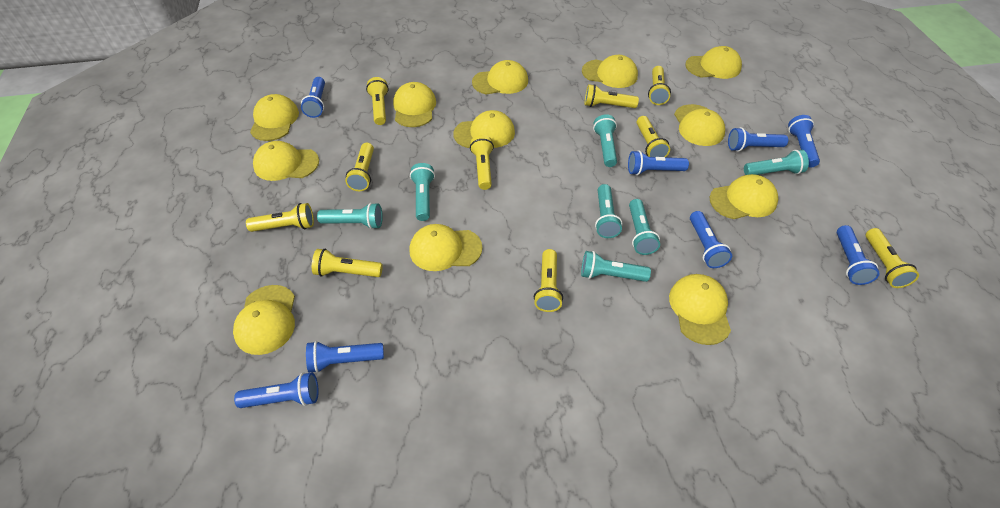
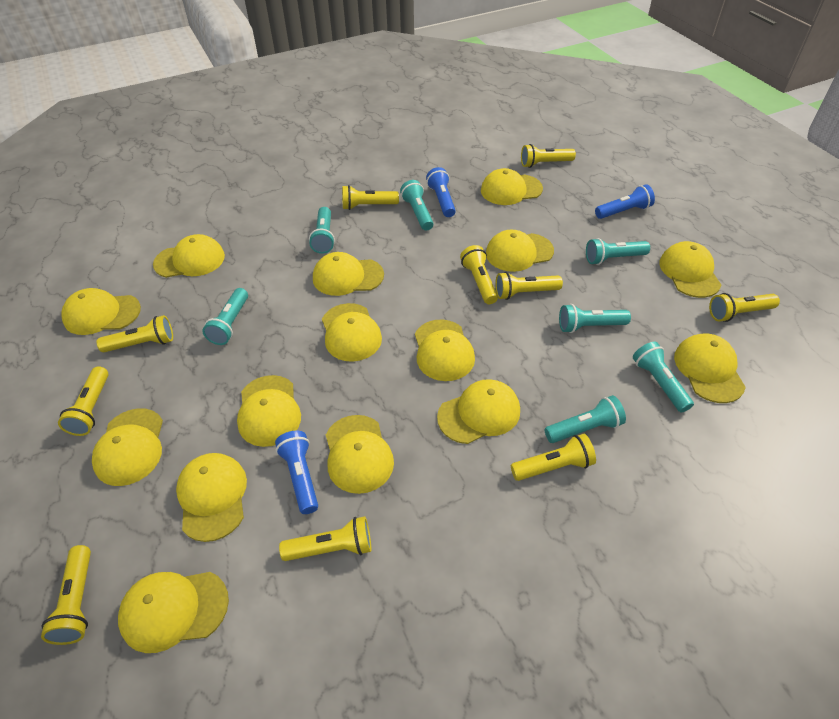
blue flashlight: [234,372,319,408] [301,77,325,118] [306,341,384,373] [628,150,689,175] [690,211,732,268] [728,127,788,152] [788,115,820,167] [837,225,880,285] = 8 -> [275,431,318,514] [426,167,456,217] [595,184,655,219] = 3
yellow cap: [233,285,295,355] [250,94,299,141] [253,141,319,181] [393,82,436,127] [409,224,482,271] [453,110,515,148] [472,60,528,95] [582,55,638,88] [669,274,731,345] [674,104,725,146] [685,46,742,79] [710,174,778,219] = 12 -> [62,288,141,335] [92,408,163,486] [118,572,229,653] [153,234,225,278] [176,453,247,542] [237,375,301,447] [313,252,384,296] [322,303,382,362] [326,415,394,494] [415,320,475,381] [437,379,520,444] [481,168,543,205] [486,230,554,272] [659,241,721,298] [674,334,746,403] = 15

